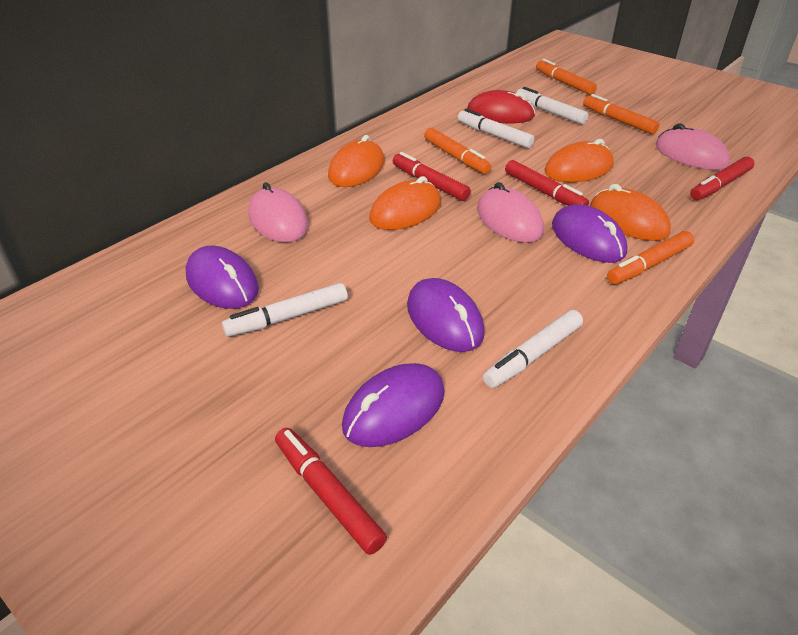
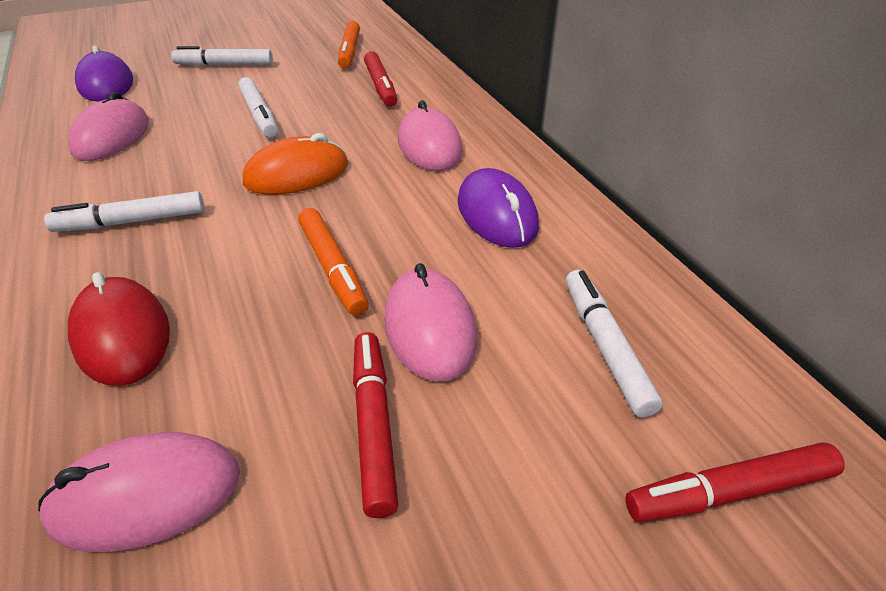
orange marker: [424,128,491,174] [536,59,597,95] [583,94,660,134] [607,231,694,284] = 4 -> [298,208,369,316] [338,21,360,68] = 2
orange mouse: [328,135,385,187] [369,176,441,230] [545,139,614,182] [590,184,671,241] = 4 -> [243,133,348,195] = 1
pink mouse: [248,182,308,243] [477,182,544,243] [656,123,730,170] = 3 -> [38,432,240,552] [68,92,149,161] [384,263,477,381] [398,100,463,171] = 4
purple mouse: [185,246,259,309] [342,363,444,447] [407,278,485,352] [552,204,627,263] = 4 -> [75,45,133,102] [458,168,539,248] = 2
red marker: [275,428,387,555] [393,152,471,201] [505,160,589,206] [690,157,754,200] = 4 -> [353,332,399,518] [364,51,397,107] [625,443,845,522] = 3

